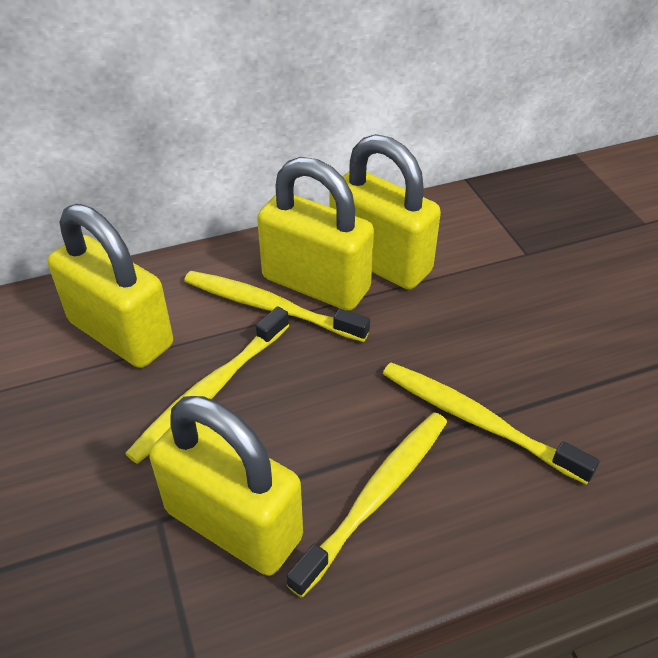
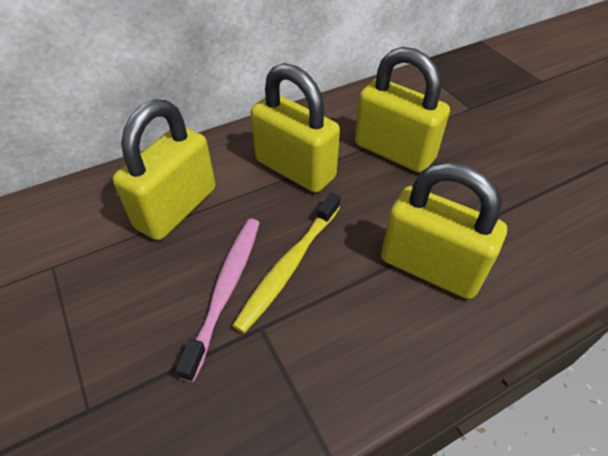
pink toothbrush: none = 0 -> [176,219,259,382] = 1
yellow toothbrush: [125,306,289,464] [184,271,370,342] [287,412,447,598] [383,362,600,485] = 4 -> [232,193,341,333] = 1

